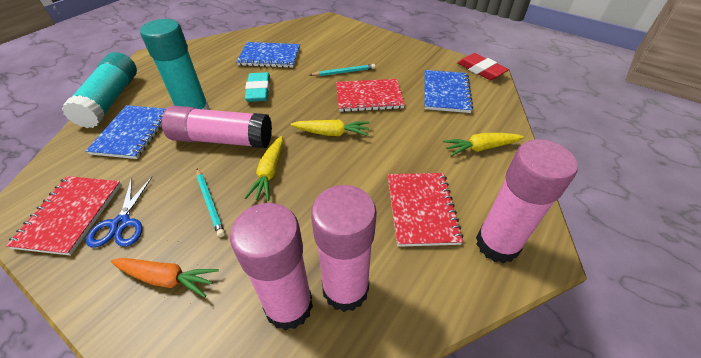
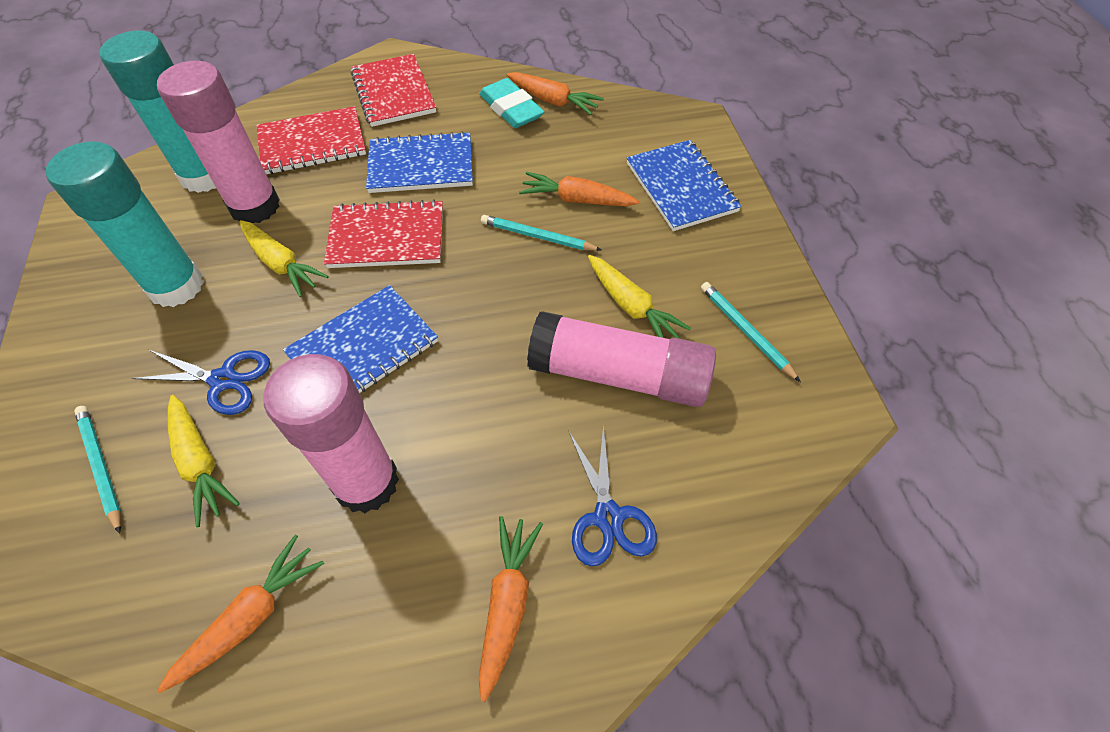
blue scissors: [86,176,153,248] = 1 -> [132,350,270,415] [569,425,657,566] = 2
orange carrot: [111,258,219,298] = 1 -> [157,535,324,693] [479,516,543,702] [507,72,604,115] [519,172,639,206] = 4
pink glue stick: [162,106,272,148] [230,203,313,331] [311,185,377,312] [476,139,578,263] = 4 -> [157,61,280,223] [264,354,399,513] [527,311,716,407] = 3
red eraser: [458,53,509,80] = 1 -> none = 0
turquoise pencil: [196,168,225,237] [310,64,375,76] = 2 -> [74,406,121,534] [481,215,602,251] [701,282,801,382] = 3

